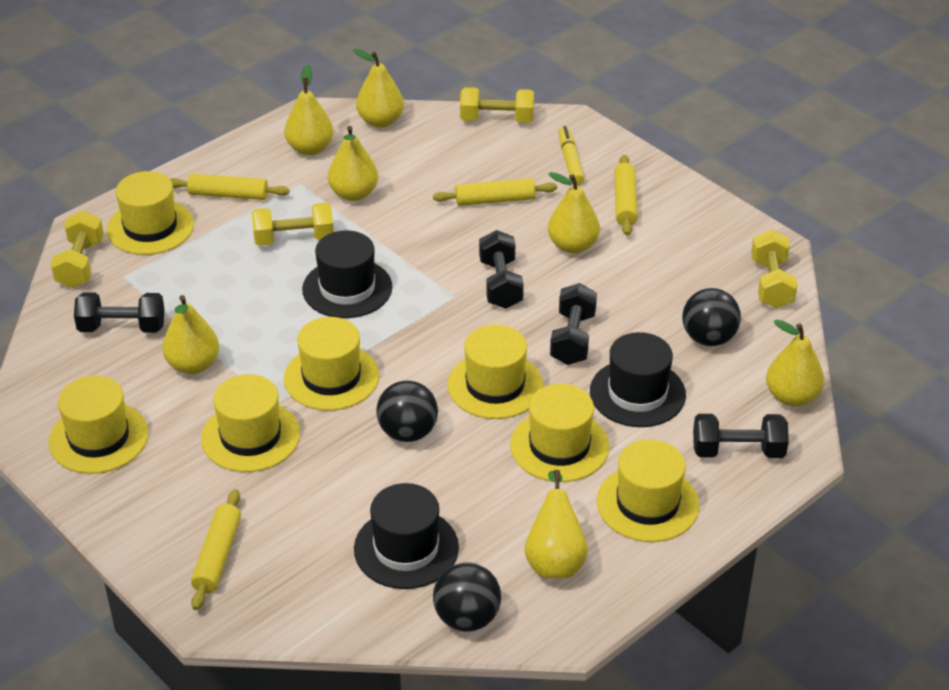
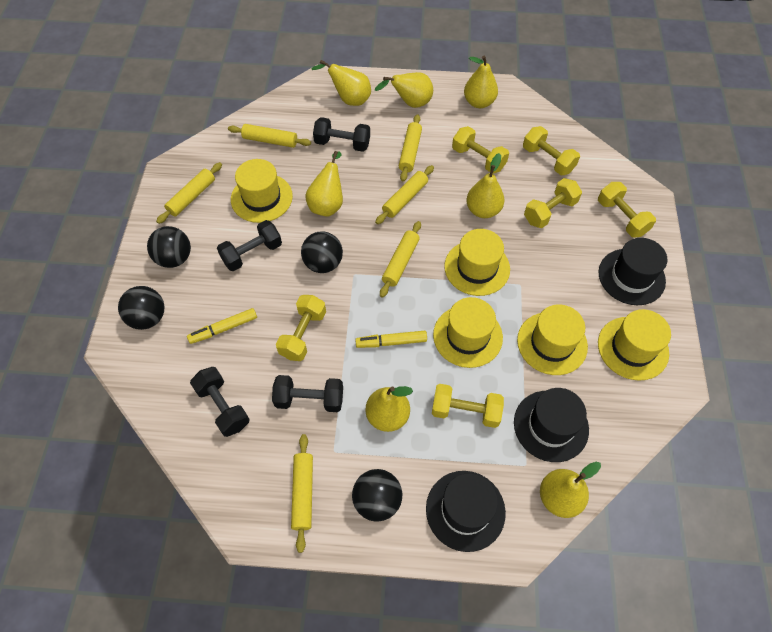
black ball: [376,380,438,442] [433,562,501,632] [682,288,741,346] = 3 -> [118,286,165,330] [147,226,191,268] [301,231,343,273] [352,469,402,522] = 4
yellow dumbbell: [51,210,104,288] [252,203,334,246] [460,87,534,123] [751,229,798,308] = 4 -> [276,295,326,361] [432,384,504,428] [452,126,509,173] [523,126,580,175] [524,178,582,228] [598,182,656,238] = 6
yellow hat: [49,376,148,474] [107,171,194,255] [201,374,300,472] [284,317,379,411] [448,325,543,419] [510,384,609,482] [597,439,699,542] = 7 -> [231,159,293,223] [433,297,503,368] [444,229,510,296] [517,305,588,375] [598,309,671,381] = 5
yellow marker: [558,126,584,185] = 1 -> [187,308,257,344] [355,331,427,348] = 2
yellow rolling pin: [170,174,290,200] [191,489,241,610] [433,178,557,206] [614,155,637,235] = 4 -> [156,162,222,224] [228,124,311,148] [291,434,313,553] [375,165,434,224] [380,221,421,298] [399,114,422,182] = 6

